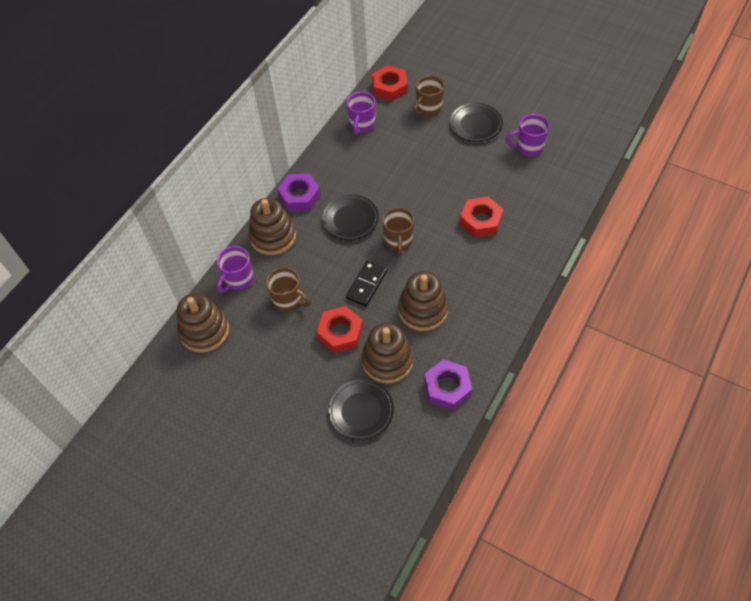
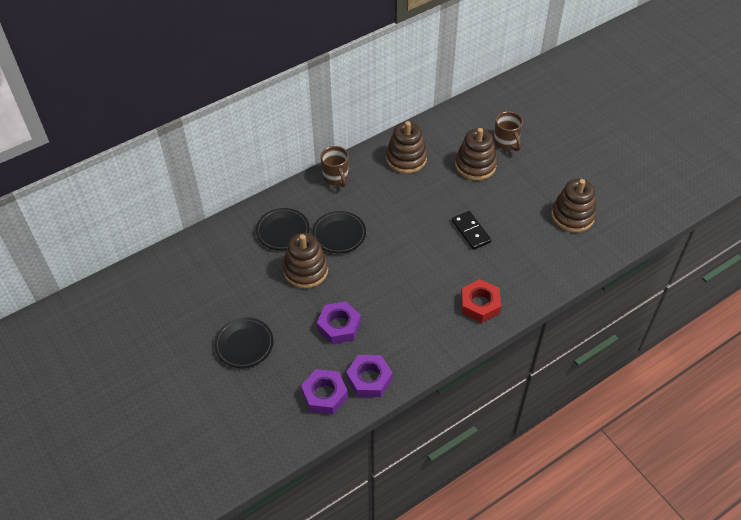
brown mug: [266,267,311,312] [382,207,414,256] [413,75,444,116] = 3 -> [320,146,349,187] [494,111,523,151] = 2
purple mug: [217,246,254,293] [346,91,375,135] [505,114,550,156] = 3 -> none = 0
purple nut: [277,174,321,211] [424,359,472,410] = 2 -> [301,369,348,414] [317,301,361,344] [346,355,393,397] = 3
red nut: [317,306,363,353] [372,65,408,101] [460,197,504,238] = 3 -> [461,279,501,323] = 1

